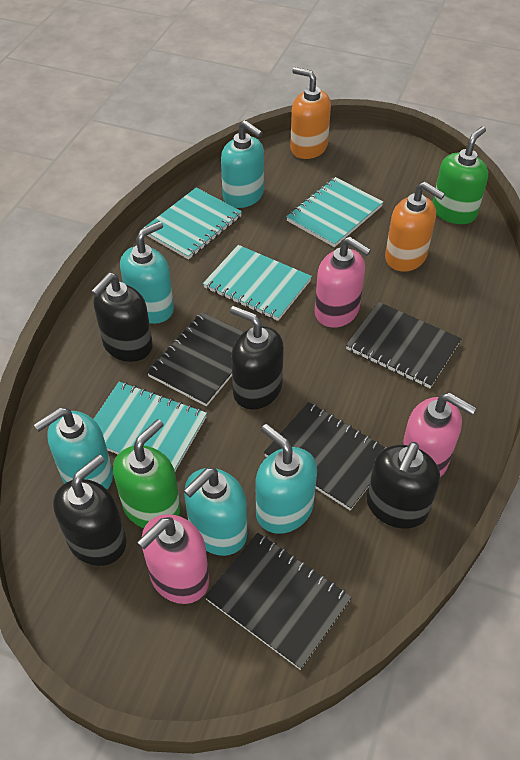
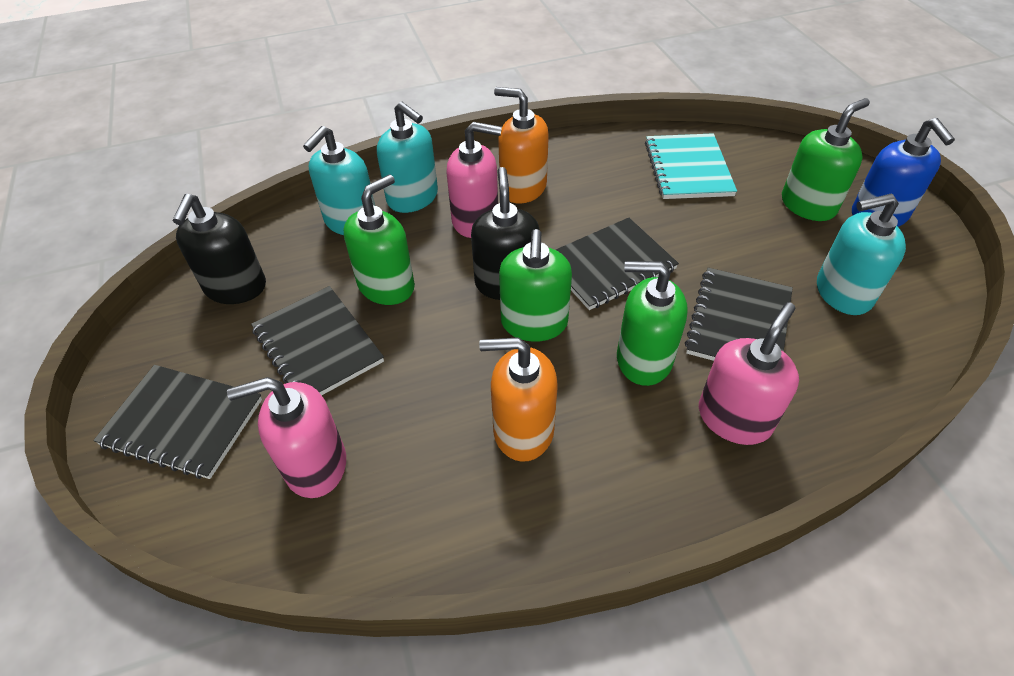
black soap dispenser: [53,454,126,566] [91,273,153,362] [230,306,284,410] [367,442,440,529] = 4 -> [173,194,266,304] [471,167,540,300] = 2
blue soap dispenser: none = 0 -> [852,118,955,227] = 1
green soap dispenser: [113,419,181,528] [433,126,488,224] = 2 -> [344,175,415,305] [499,229,572,342] [617,261,688,386] [782,98,870,221] = 4
turquoise notebook: [94,382,207,471] [142,188,242,260] [203,245,312,321] [286,177,383,247] = 4 -> [645,133,737,199] = 1
turquoise soap dispenser: [34,407,113,490] [120,221,174,324] [183,468,247,556] [221,120,264,208] [256,424,317,534] = 5 -> [303,126,375,235] [377,102,438,213] [817,194,906,315] = 3

